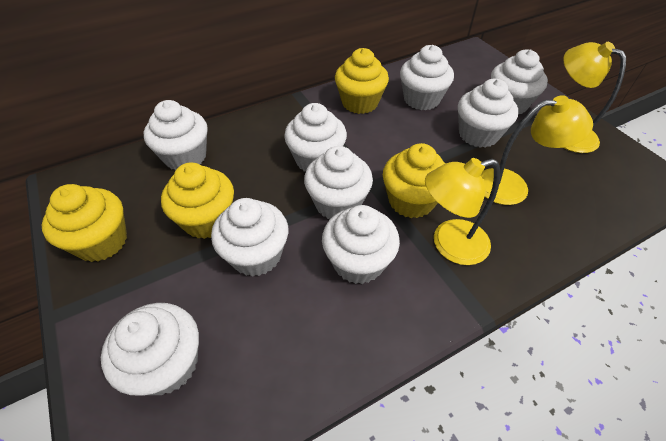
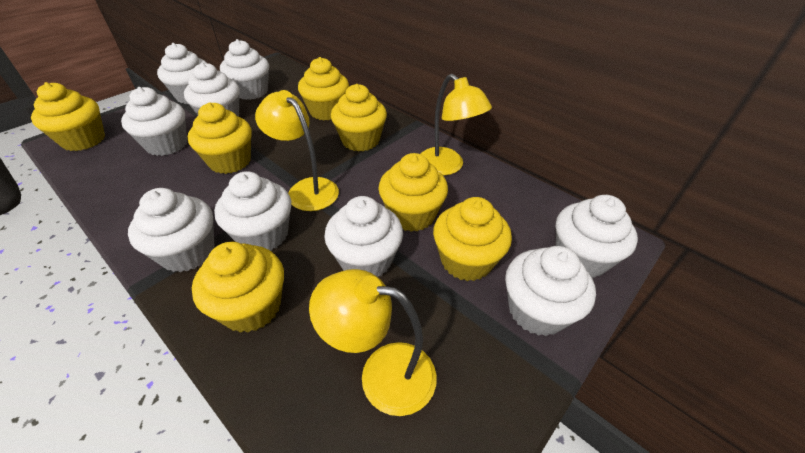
yellow cupcake: [42,184,127,262] [161,163,234,239] [335,48,389,114] [383,143,446,218] = 4 -> [31,82,105,151] [188,102,251,174] [192,242,284,333] [298,57,349,120] [331,84,387,152] [378,153,448,232] [433,197,512,281] = 7

